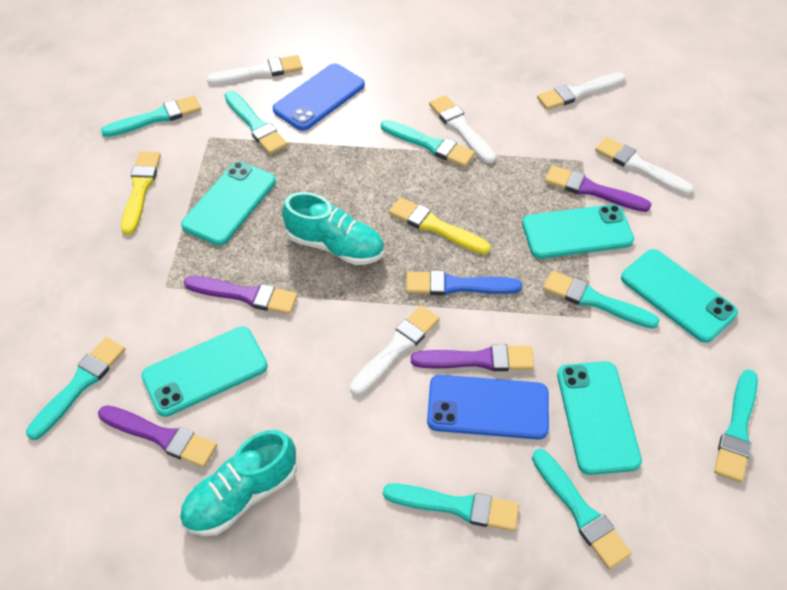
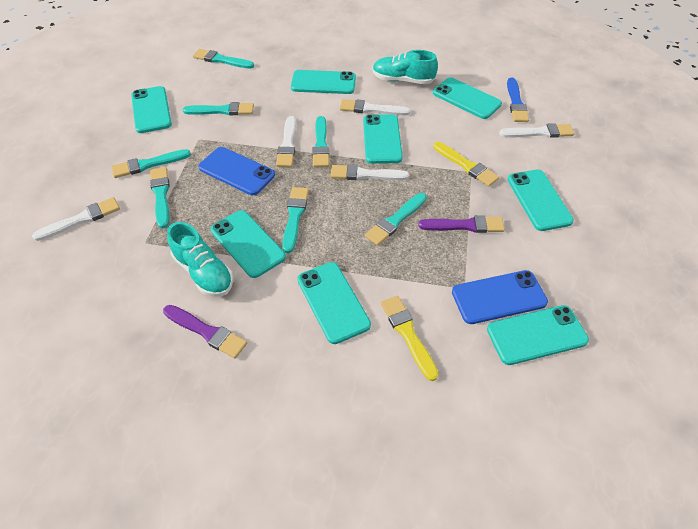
purple brush: [98,405,217,468] [184,276,298,314] [411,344,534,371] [545,166,652,212] = 4 -> [163,305,247,359] [418,215,505,233] = 2
turquoise brush: [26,337,125,440] [101,95,201,137] [225,91,287,154] [381,120,475,167] [383,483,519,531] [532,449,632,569] [543,271,660,329] [714,369,758,483] = 8 -> [111,149,191,178] [150,167,170,228] [183,102,254,115] [193,49,254,69] [282,187,309,253] [313,116,330,167] [365,193,427,245] = 7
turquoise phone: [141,327,268,417] [181,161,276,246] [522,204,634,259] [557,361,642,475] [621,249,738,343] = 5 -> [131,86,172,133] [210,210,286,278] [291,70,356,94] [297,262,371,344] [363,114,403,164] [433,77,502,119] [487,305,589,365] [508,170,574,231] = 8

